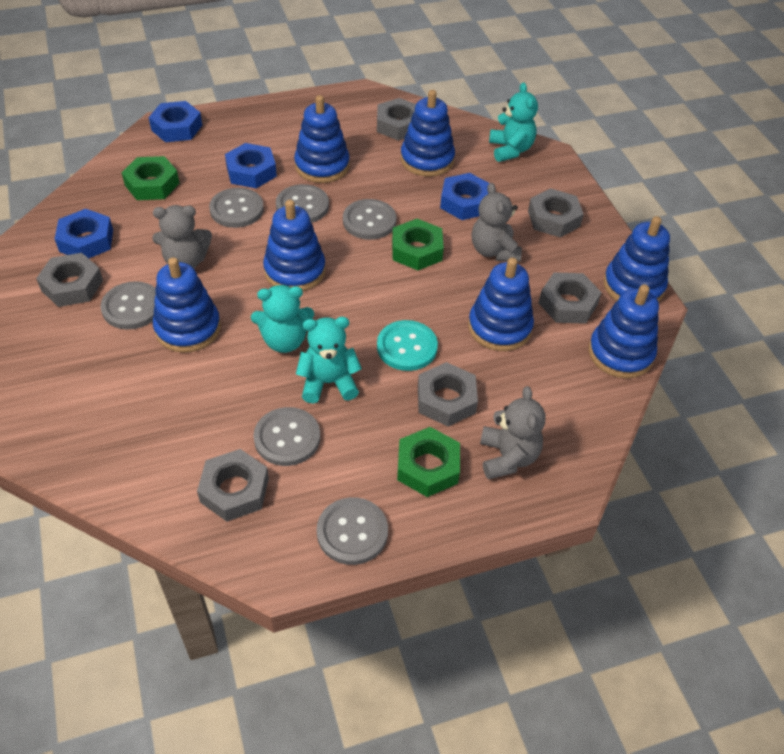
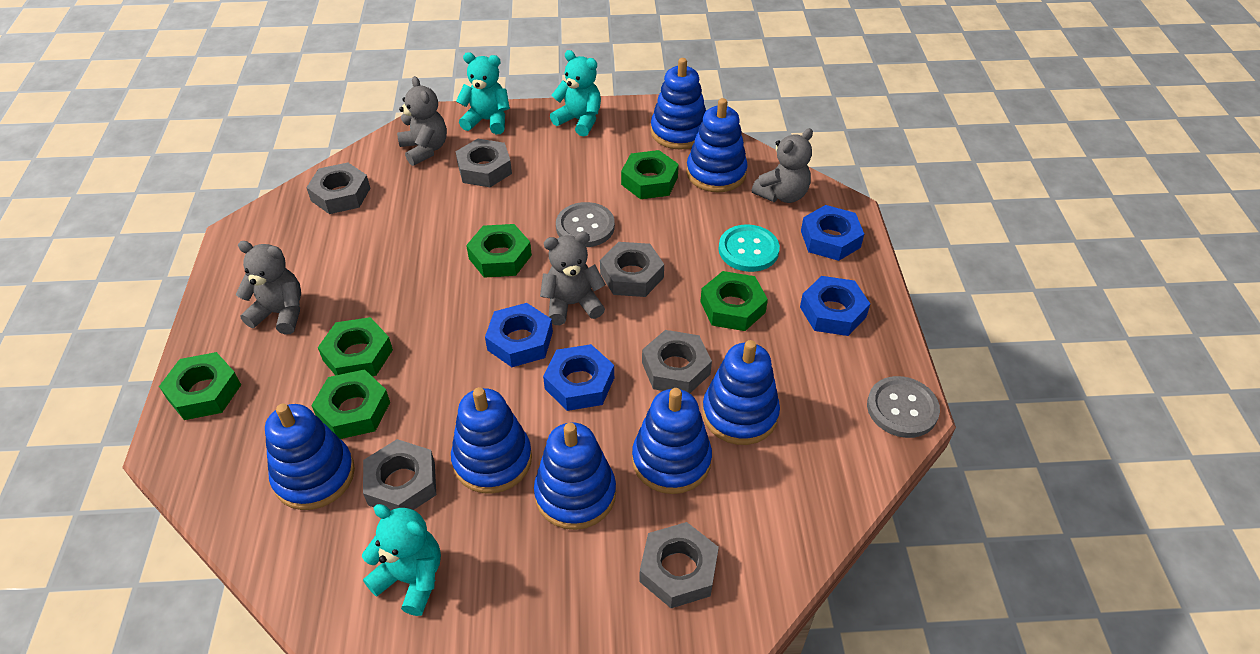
green nut: [121,156,180,200] [392,219,444,270] [397,427,460,497] = 3 -> [159,352,241,420] [311,369,390,439] [318,317,393,376] [466,224,532,278] [621,150,679,199] [700,271,768,331] = 6
grey button: [101,281,156,330] [209,188,264,228] [253,407,320,466] [276,184,329,223] [317,497,388,565] [343,199,396,240] = 6 -> [556,202,615,247] [867,376,940,438] = 2
grey teddy bear: [152,205,212,268] [472,183,522,262] [480,386,545,479] = 3 -> [236,241,301,334] [397,76,447,166] [540,232,606,325] [752,128,813,203] = 4

